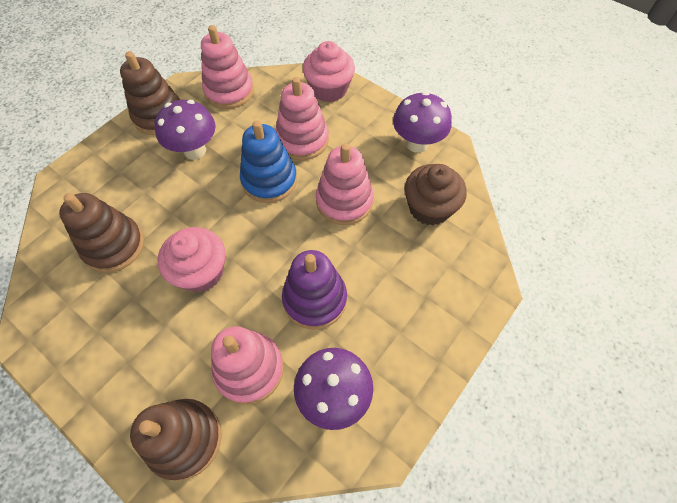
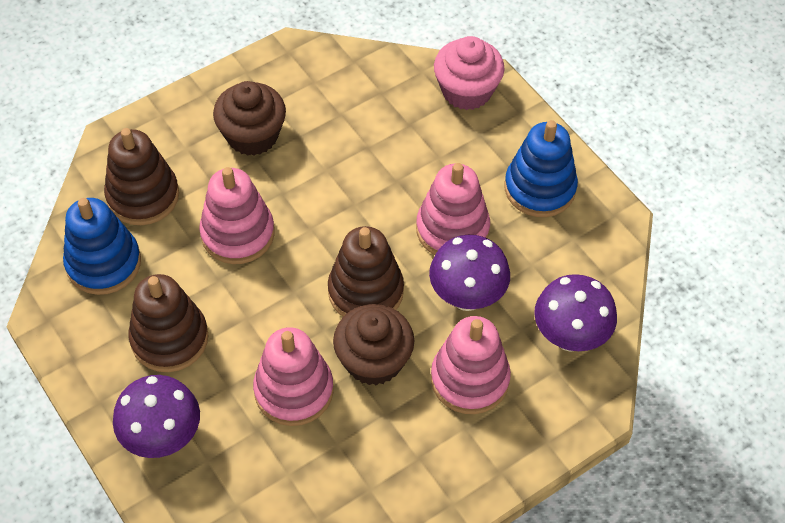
blue stacking toy: [240,120,297,203] = 1 -> [63,198,141,295] [505,120,578,217] = 2
brown cupcake: [405,164,467,225] = 1 -> [213,81,286,156] [333,304,414,385] = 2
pink cupcake: [158,227,225,292] [303,41,355,102] = 2 -> [434,36,505,110] = 1
purple stacking toy: [282,250,347,329] = 1 -> none = 0

